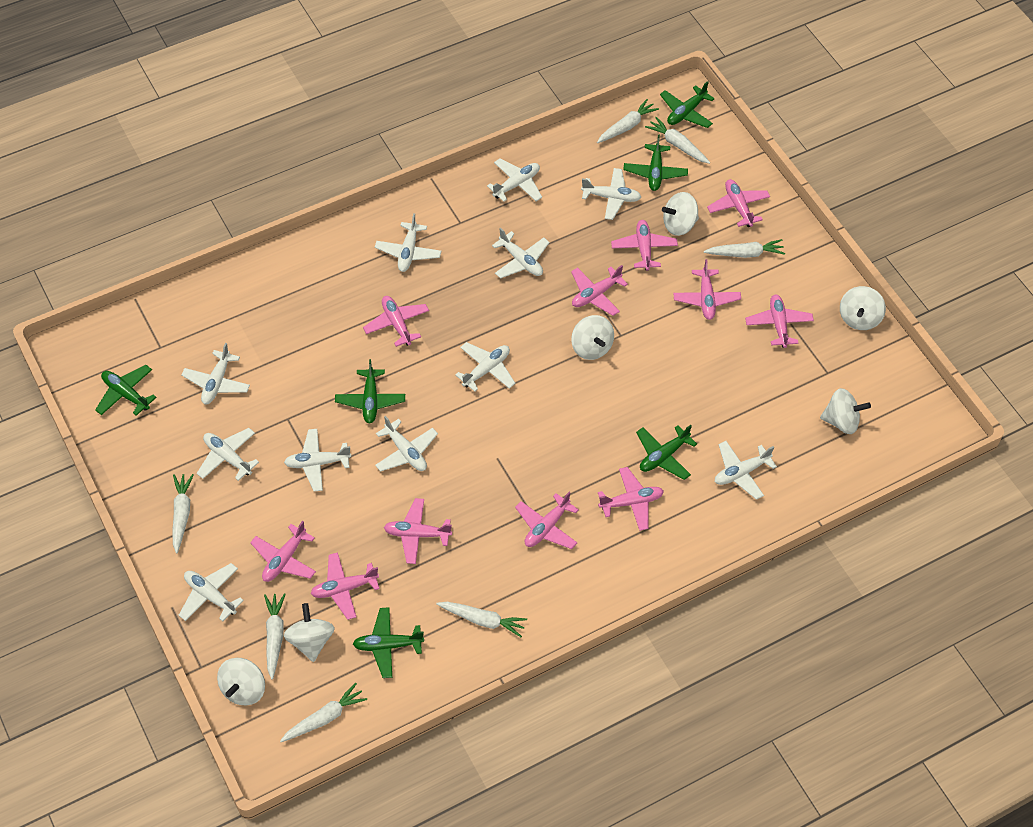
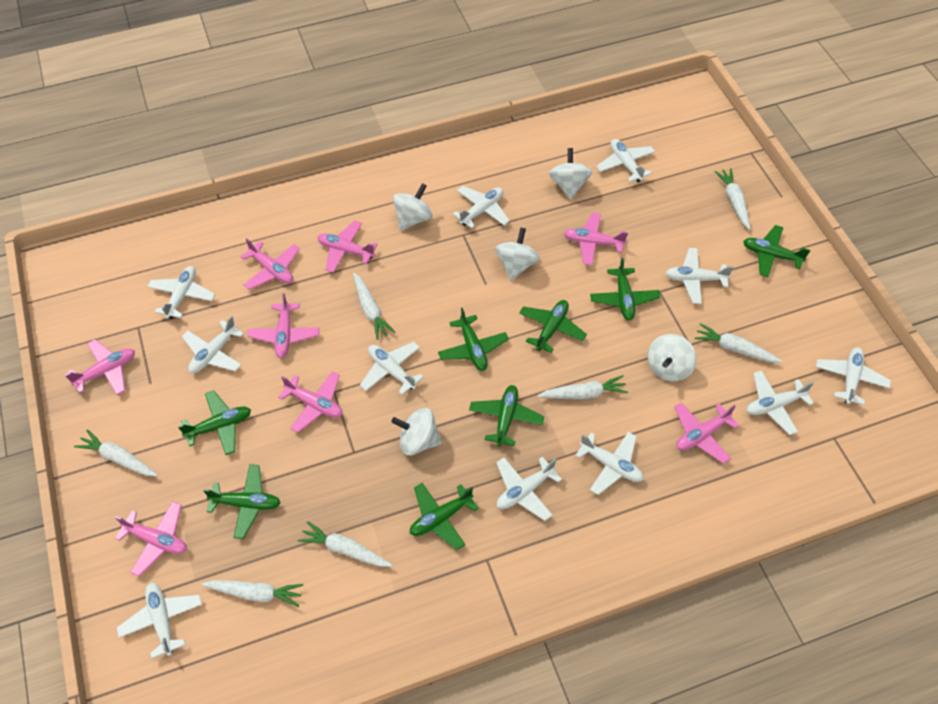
green plane: [95,365,157,416] [335,359,405,423] [353,607,424,678] [623,134,688,191] [636,425,697,480] [660,81,715,128] = 6 -> [178,390,251,455] [203,464,281,539] [410,483,479,550] [438,308,509,371] [469,385,544,447] [519,300,587,353] [590,258,660,320] [743,225,810,277] = 8
pink plane: [250,521,316,582] [311,552,380,620] [363,296,429,347] [384,498,452,564] [515,492,579,549] [571,265,628,316] [598,467,664,531] [611,220,678,271] [673,259,741,320] [707,179,770,227] [745,294,814,348] = 11 -> [65,339,135,395] [115,501,187,577] [241,238,300,290] [247,293,319,358] [278,372,342,433] [317,220,378,273] [564,212,628,266] [674,402,739,464] = 8
white spinning top: [217,658,265,705] [284,603,335,662] [571,315,614,360] [662,192,699,236] [820,388,871,434] [840,286,886,330] = 6 -> [391,408,442,455] [393,183,433,230] [495,227,540,280] [549,148,592,199] [648,334,697,381] = 5

